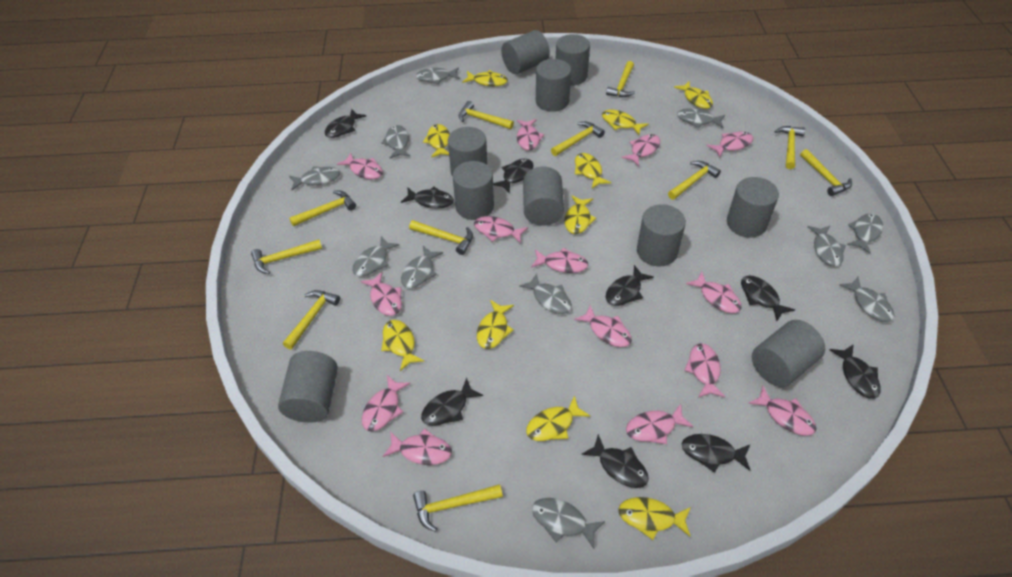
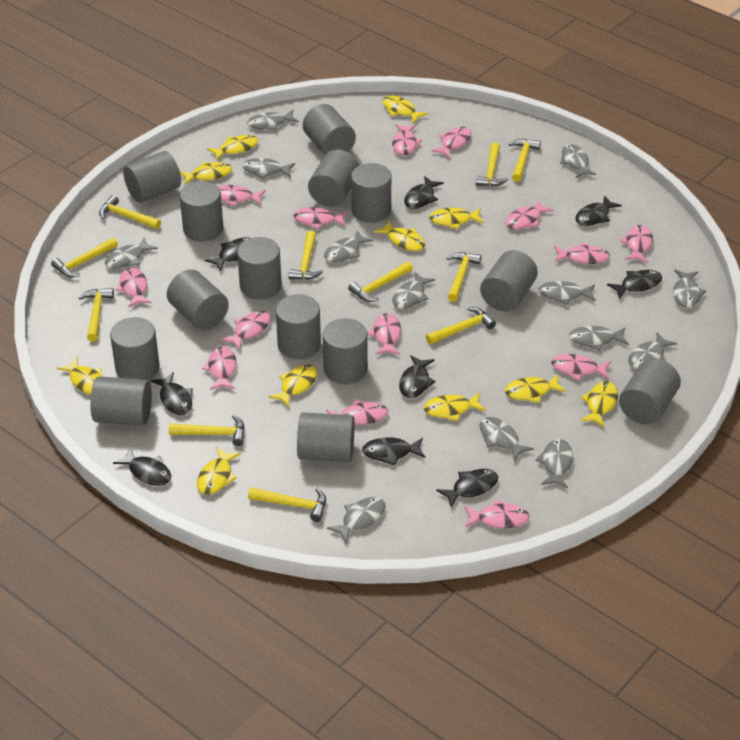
grey cylinder: [278,351,338,423] [448,127,487,177] [453,161,494,220] [501,30,550,74] [523,167,564,226] [536,59,571,112] [556,34,590,86] [637,204,686,266] [727,177,779,238] [752,320,825,387] = 10 -> [90,376,152,426] [110,317,160,380] [123,151,181,203] [167,269,229,330] [180,181,223,241] [237,237,282,300] [276,294,321,359] [297,412,355,462] [303,104,356,155] [308,149,359,207] [323,318,368,384] [351,163,391,223] [480,250,538,312] [619,358,681,425] = 14
grey fish: [289,166,340,190] [352,236,399,277] [381,125,410,159] [401,246,443,288] [416,67,460,84] [519,273,572,314] [532,498,605,549] [677,108,725,128] [807,226,846,267] [839,277,894,322] [847,213,883,254] = 11 -> [105,237,158,269] [242,158,295,179] [247,110,299,130] [324,230,373,262] [327,497,385,543] [392,272,435,309] [479,417,534,461] [536,439,573,488] [539,281,596,305] [560,144,596,178] [569,326,629,351] [628,332,677,369] [673,270,706,308] = 13
yellow fish: [381,320,424,371] [423,124,450,158] [462,70,508,86] [477,300,514,349] [526,395,590,441] [564,196,596,234] [575,153,611,188] [602,110,649,135] [618,497,691,540] [674,82,713,109] = 10 -> [57,357,103,395] [180,162,232,185] [197,447,241,495] [207,135,258,160] [268,364,317,407] [374,221,425,251] [382,96,428,123] [424,392,486,421] [429,208,484,229] [505,374,566,403] [580,381,618,427] = 11

